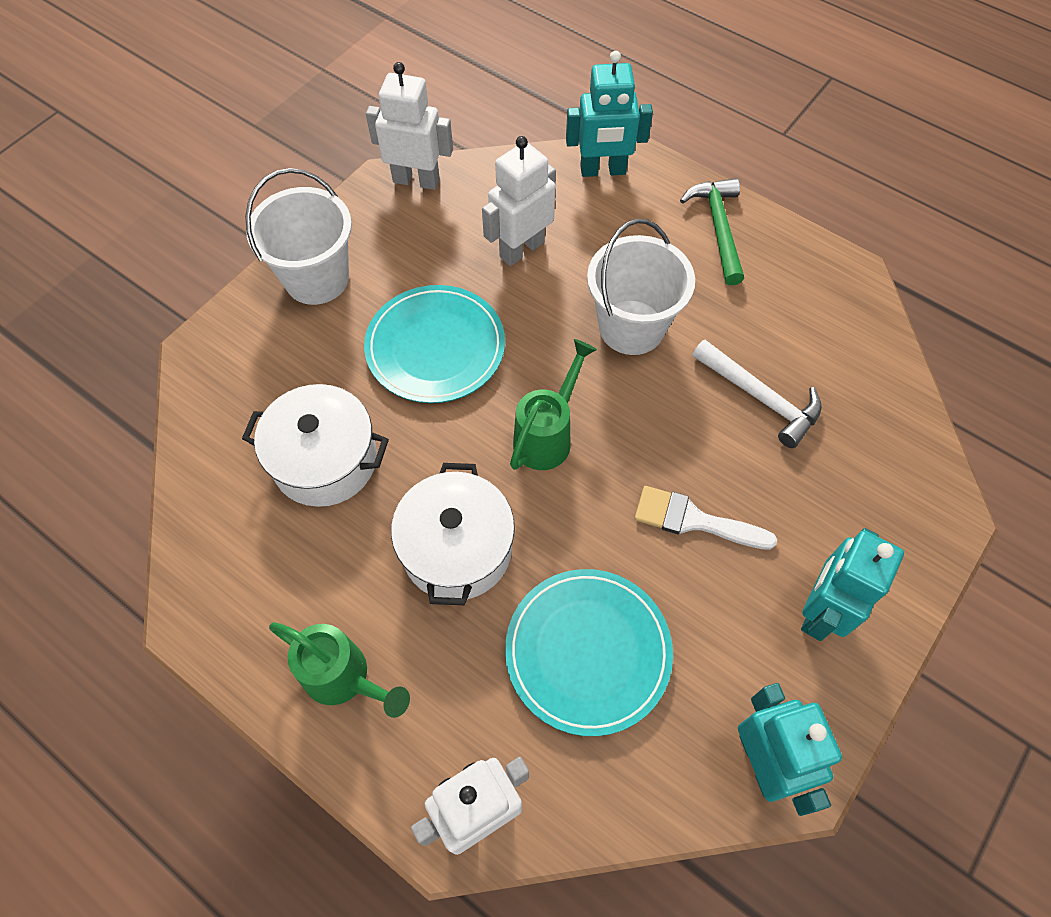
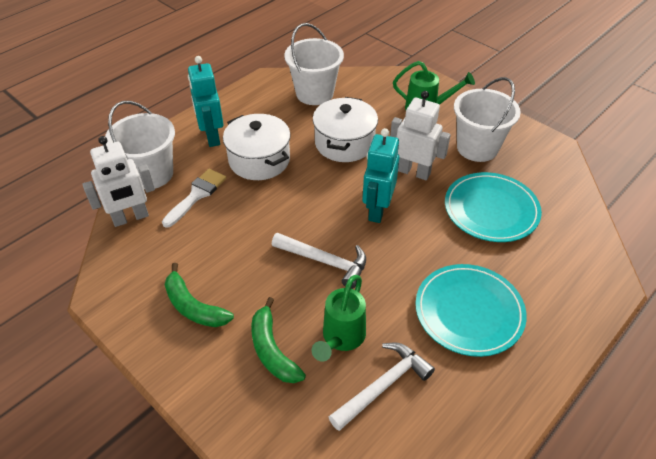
green banana: none = 0 -> [165,263,234,327] [251,297,306,383] = 2
green hammer: [680,178,744,285] = 1 -> none = 0
turquoise robot: [566,51,653,177] [738,683,842,816] [801,528,904,641] = 3 -> [188,56,224,147] [362,128,399,223] = 2
white bucket: [245,168,352,305] [587,219,695,355] = 2 -> [105,101,175,189] [284,23,344,105] [454,77,521,162] = 3
white hammer: [693,340,822,448] = 1 -> [272,233,366,289] [329,342,435,431] = 2
white robot: [366,62,453,190] [411,757,529,855] [482,136,556,266] = 3 -> [82,136,155,227] [390,91,451,180] = 2

